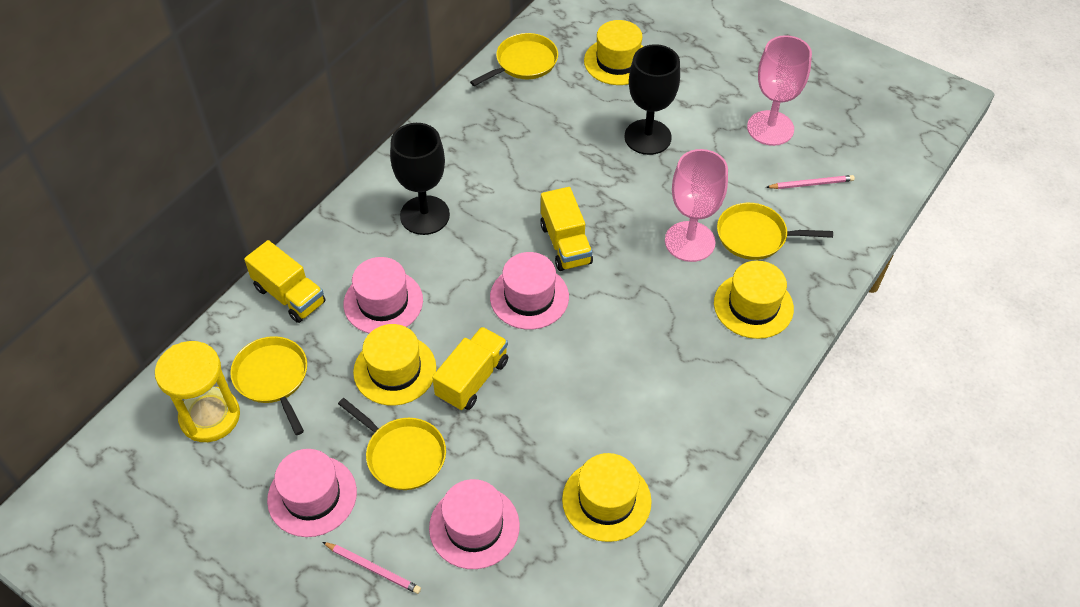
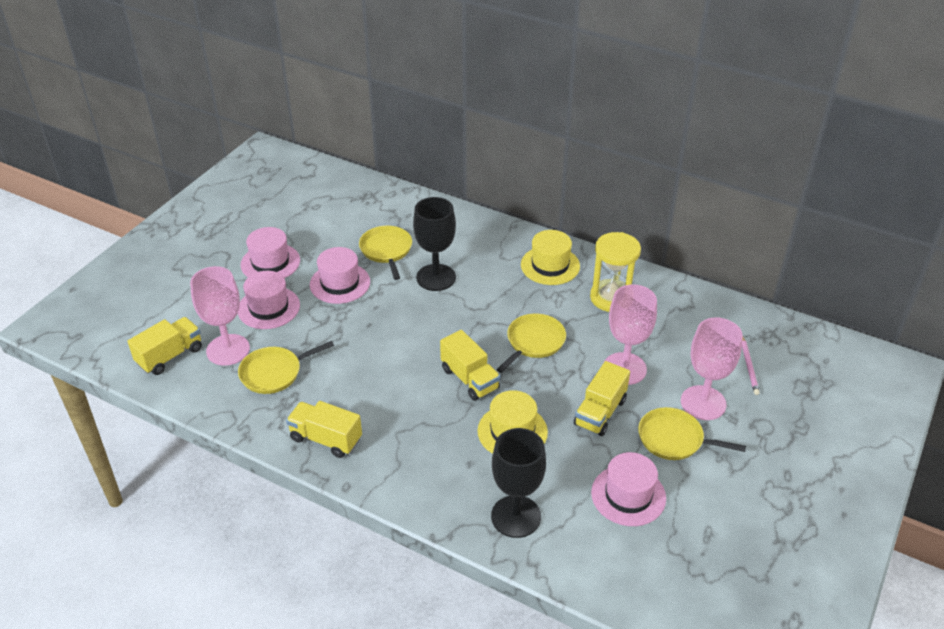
pink goblet: [665,149,728,262] [747,35,812,146] = 2 -> [190,266,250,366] [604,284,657,385] [681,317,743,420] = 3
pink pencil: [323,542,421,594] [766,175,855,189] = 2 -> [742,336,760,395] = 1
yellow hat: [353,324,436,406] [562,453,652,542] [584,20,643,85] [714,261,794,339] = 4 -> [477,390,548,454] [521,230,580,285] = 2
yellow truck: [244,240,326,323] [432,327,508,411] [540,187,593,271] = 3 -> [127,317,202,375] [286,401,362,458] [440,330,500,401] [574,361,630,436] = 4

